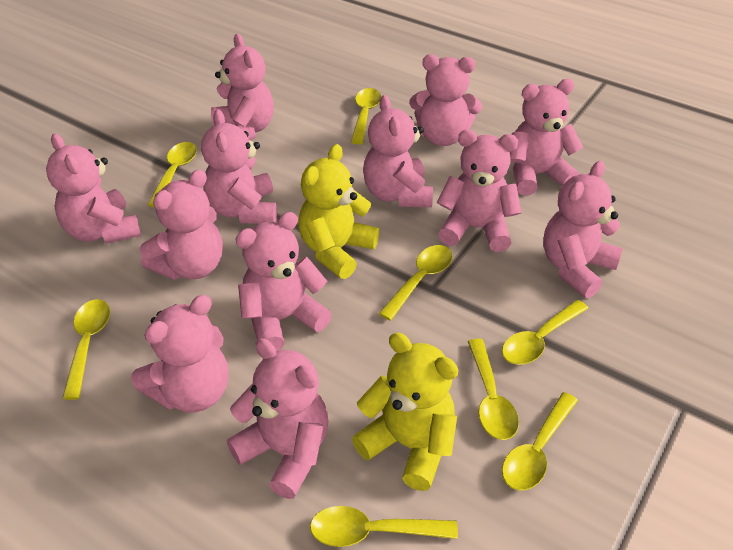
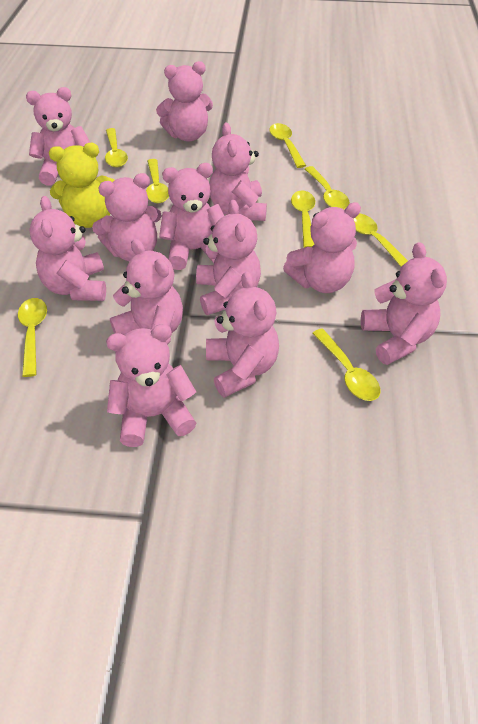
yellow teddy bear: [298,144,379,279] [352,333,458,491] = 2 -> [49,143,114,228] = 1

